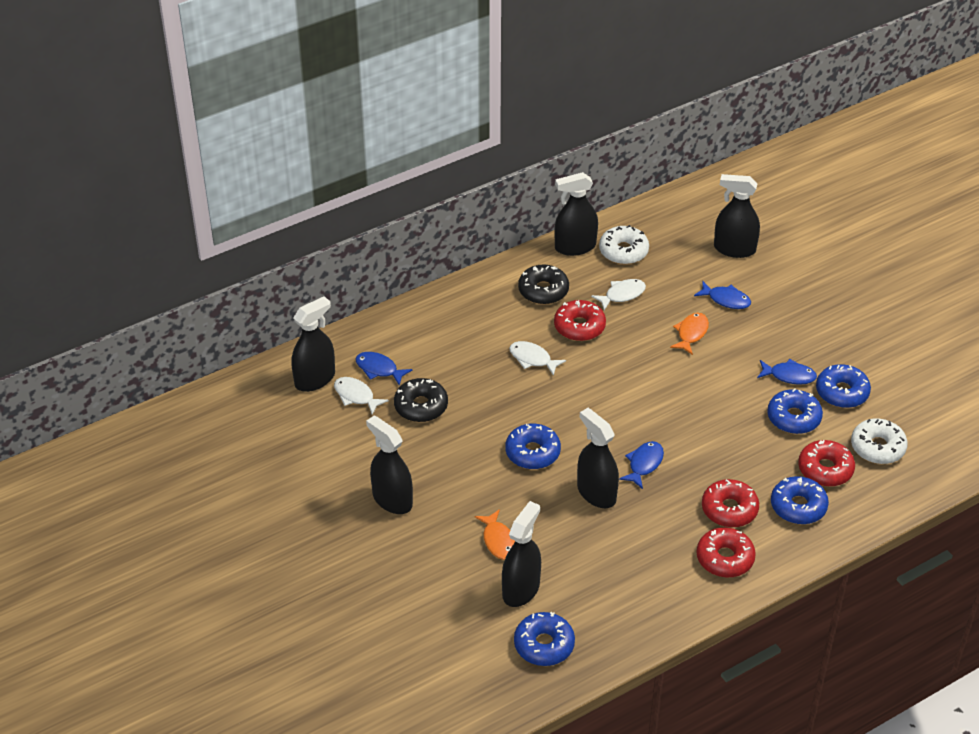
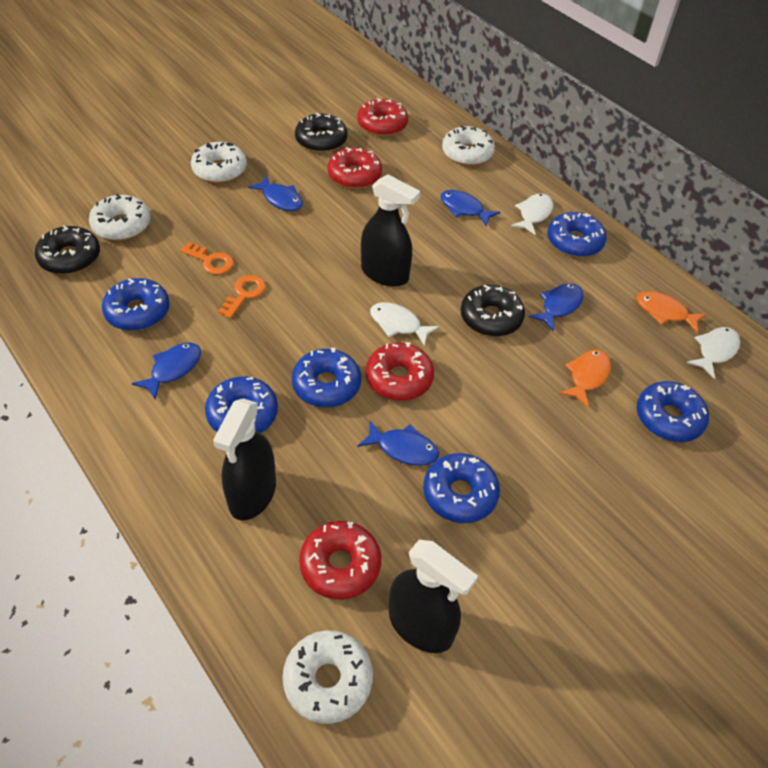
black donut: [394,378,448,422] [518,264,569,304] = 2 -> [35,226,100,274] [295,113,347,153] [461,285,525,337] = 3
black spray bottle: [291,296,335,392] [366,415,413,514] [502,501,541,607] [554,172,598,256] [577,408,619,508] [714,174,760,258] = 6 -> [213,398,276,520] [361,174,420,287] [389,540,478,653] = 3
blue donut: [505,424,561,469] [514,612,575,666] [767,388,823,434] [771,476,829,524] [816,364,871,408] = 5 -> [102,278,170,331] [205,376,278,433] [292,347,361,407] [423,453,500,523] [547,212,607,257] [637,381,709,442] = 6
blue fish: [355,352,412,386] [619,441,664,489] [694,281,751,309] [757,359,817,385] = 4 -> [132,343,201,399] [248,176,303,211] [358,421,439,466] [440,190,500,226] [529,283,583,331] = 5
orange key: none = 0 -> [180,242,234,275] [218,275,266,318] = 2
white donut: [599,225,649,264] [851,419,908,464] = 2 -> [89,194,151,241] [191,142,247,183] [282,630,373,724] [442,126,495,166] = 4

